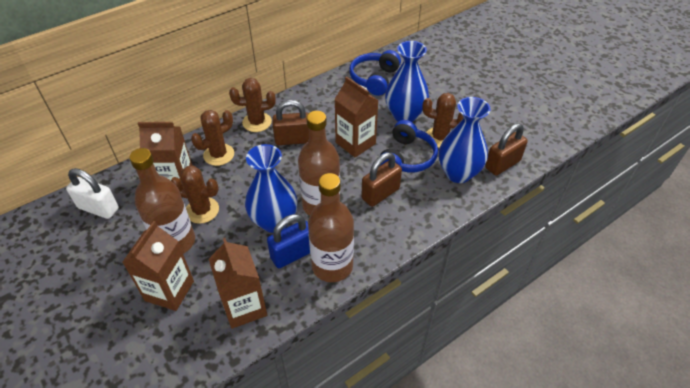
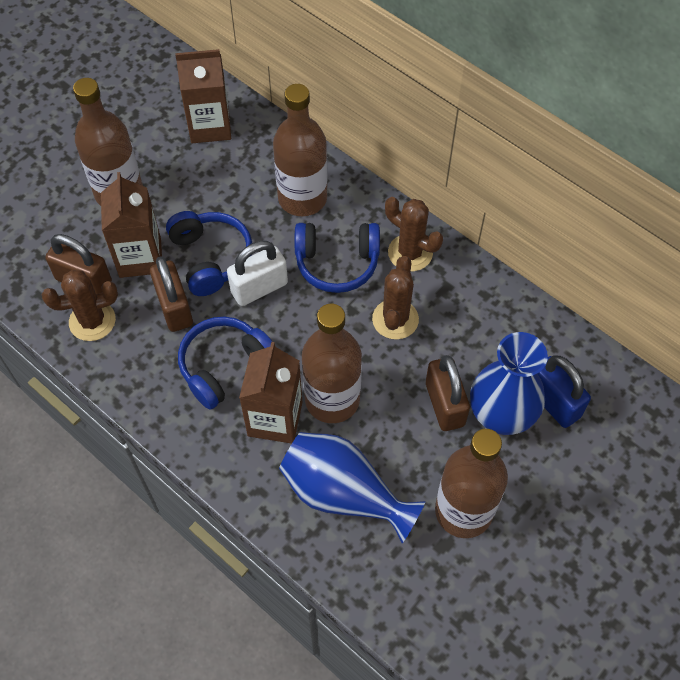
blue headphones: [349,50,401,96] [380,120,438,172] = 2 -> [166,211,252,296] [178,317,276,409] [295,223,380,293] = 3
blue vase: [245,144,298,233] [385,41,429,122] [439,97,491,183] = 3 -> [279,432,426,543] [470,332,548,435] = 2
brown bottle: [129,148,195,254] [298,111,340,216] [308,173,354,282] = 3 -> [73,78,143,206] [273,84,327,216] [302,304,362,423] [435,429,508,538] = 4
brown cactus: [171,166,219,224] [191,110,234,166] [229,78,276,132] [422,93,463,148] = 4 -> [42,270,118,341] [372,256,419,339] [385,197,443,271] = 3
brown carton: [123,221,194,311] [138,122,192,185] [209,238,267,329] [334,76,379,158] = 4 -> [101,172,162,278] [175,49,231,143] [239,342,302,444] = 3

